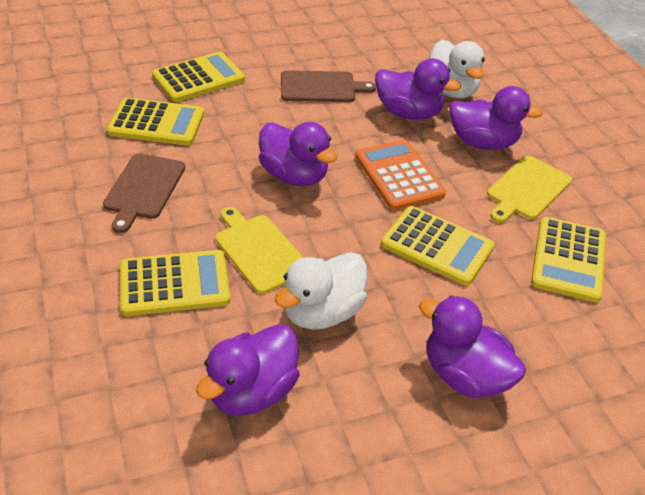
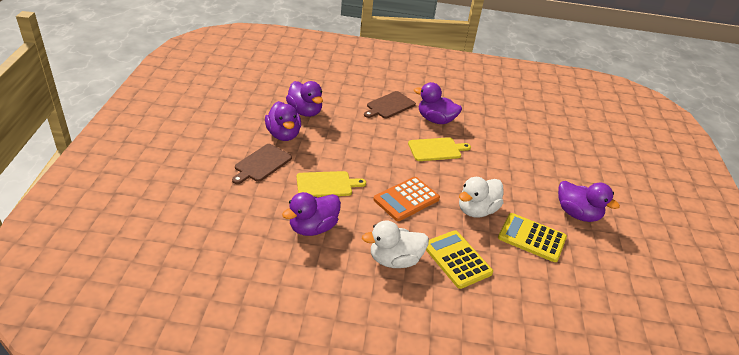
yellow calculator: [107,98,204,146] [120,250,230,316] [152,52,245,102] [381,206,495,286] [531,217,606,302] = 5 -> [426,230,493,289] [498,213,567,262] = 2

